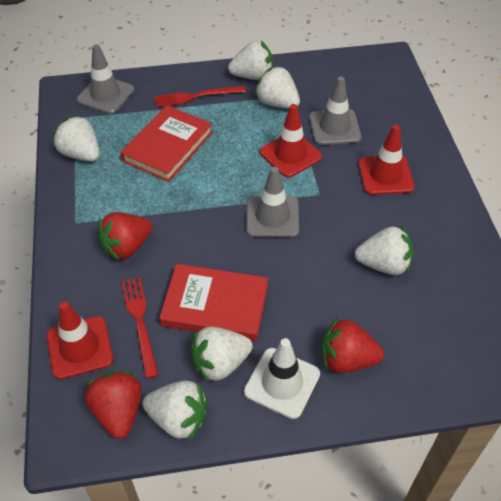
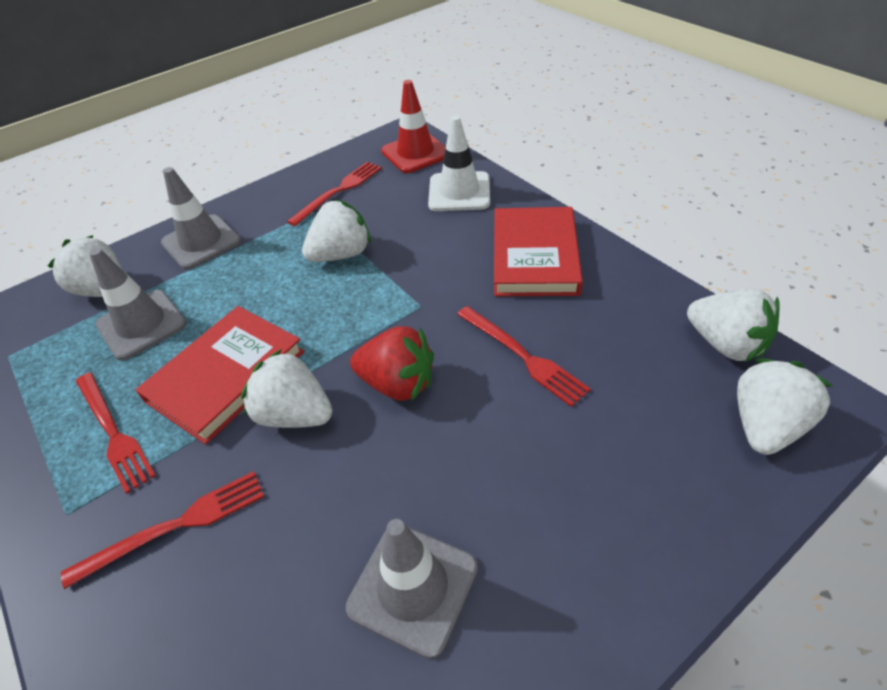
red fork: [121,277,158,379] [154,86,246,107] = 2 -> [61,471,265,589] [76,372,156,494] [287,162,382,226] [457,306,591,407] = 4
red strawberry: [85,371,142,439] [98,212,153,261] [321,318,384,373] = 3 -> [350,326,434,401] = 1
red traffic cone: [47,301,113,380] [260,104,322,178] [358,125,415,195] = 3 -> [381,80,446,173] = 1
white strawberry: [53,115,100,161] [142,380,208,441] [191,326,253,382] [228,41,273,80] [255,66,300,109] [355,226,413,275] = 6 -> [48,235,122,297] [241,349,333,428] [302,200,371,262] [687,288,780,362] [737,358,832,455] = 5

